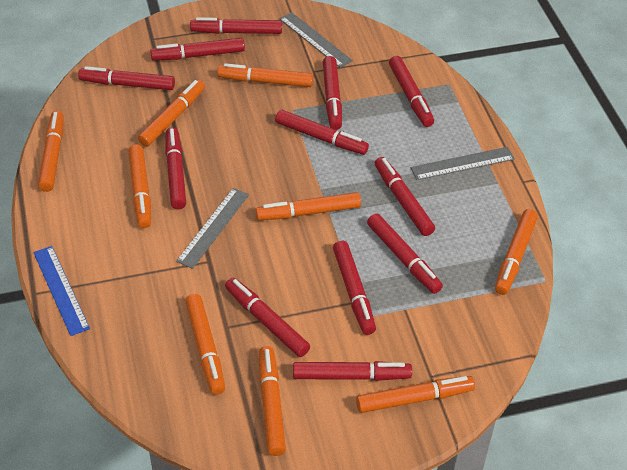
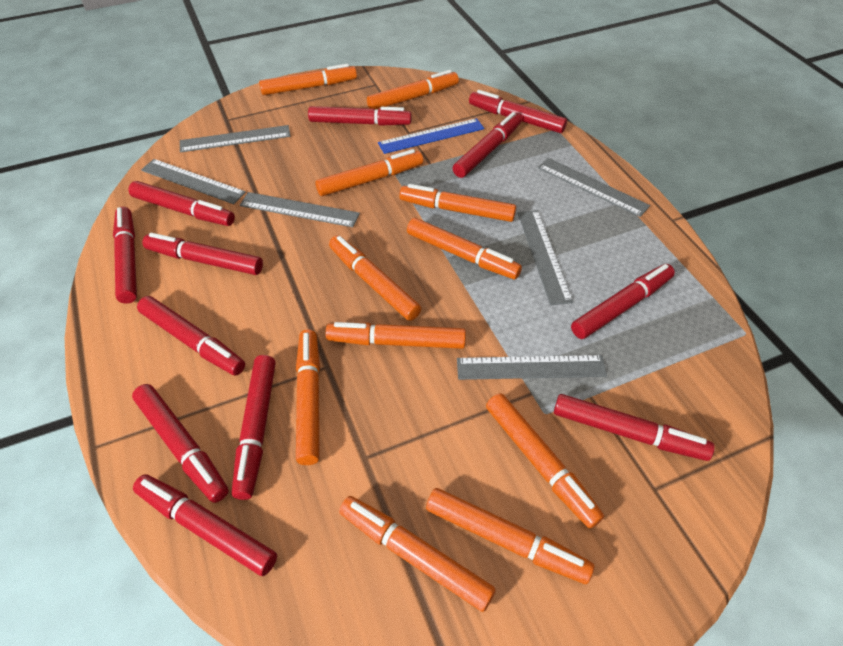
grey ruler: [176,188,249,269] [279,12,353,68] [411,147,515,180] = 3 -> [141,159,246,204] [180,125,291,152] [240,192,360,227] [457,355,607,380] [518,210,573,305] [538,158,650,217] = 6
orange marker: [38,111,64,192] [128,144,151,228] [138,80,205,147] [185,294,225,395] [217,63,313,87] [255,192,361,220] [259,346,286,456] [356,376,475,413] [495,209,538,295] = 9 -> [259,64,357,95] [296,330,320,465] [315,149,423,196] [325,322,466,349] [329,236,421,321] [339,496,496,612] [367,70,459,110] [399,184,516,222] [407,218,522,279] [426,488,594,584] [486,393,604,529] = 11

